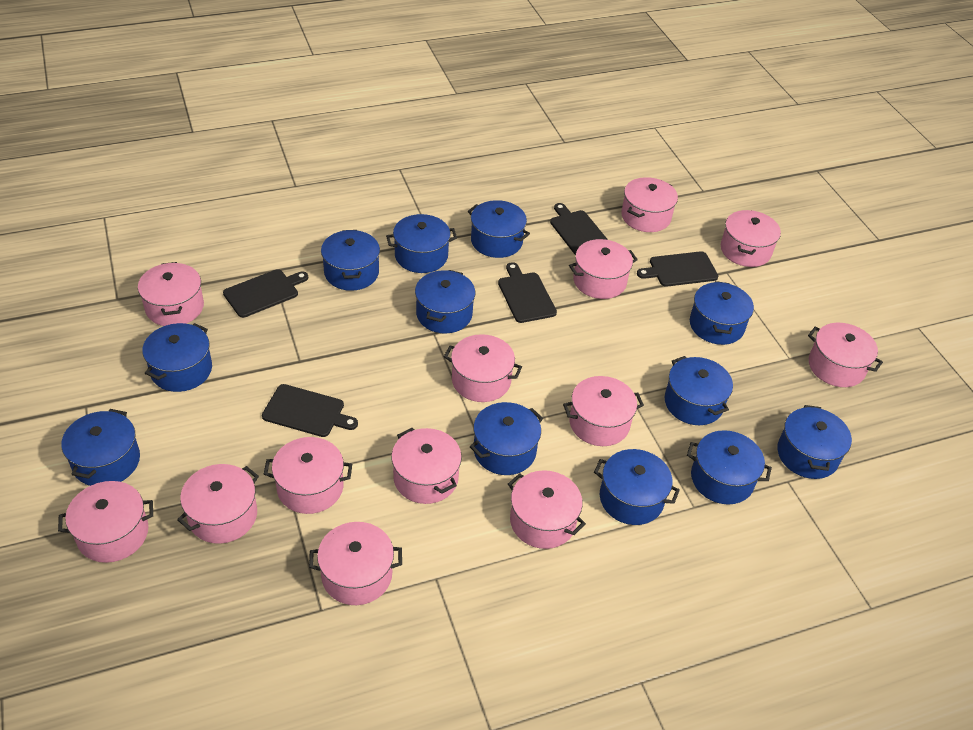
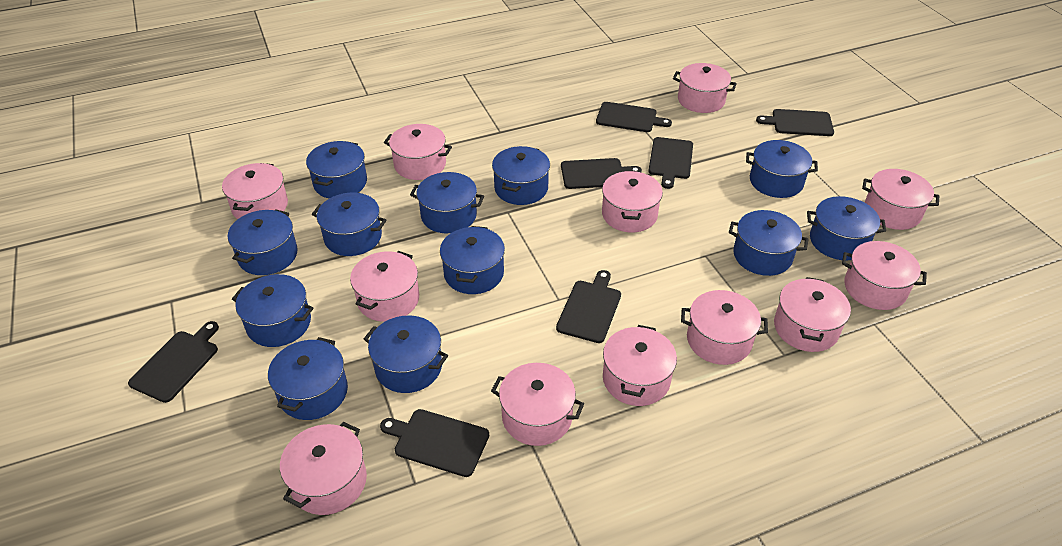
black cutting board: [223,269,308,318] [262,384,358,437] [498,262,557,323] [550,203,608,255] [637,251,718,287] = 5 -> [128,321,219,403] [380,409,489,477] [556,270,621,343] [561,158,642,189] [596,102,672,132] [648,137,693,189] [756,109,834,136] = 7
pink pot: [58,481,153,563] [138,262,204,326] [177,464,259,544] [264,437,352,514] [309,522,402,605] [391,428,462,504] [444,334,522,402] [508,470,586,549] [563,376,644,446] [569,239,638,299] [621,177,678,232] [721,210,781,267] [808,323,883,387] = 13 -> [222,163,288,219] [280,422,367,515] [350,251,419,322] [384,124,452,180] [491,363,584,446] [602,171,663,232] [603,325,677,406] [673,63,737,113] [681,290,768,365] [774,277,851,352] [842,241,927,310] [862,169,939,230] = 12

